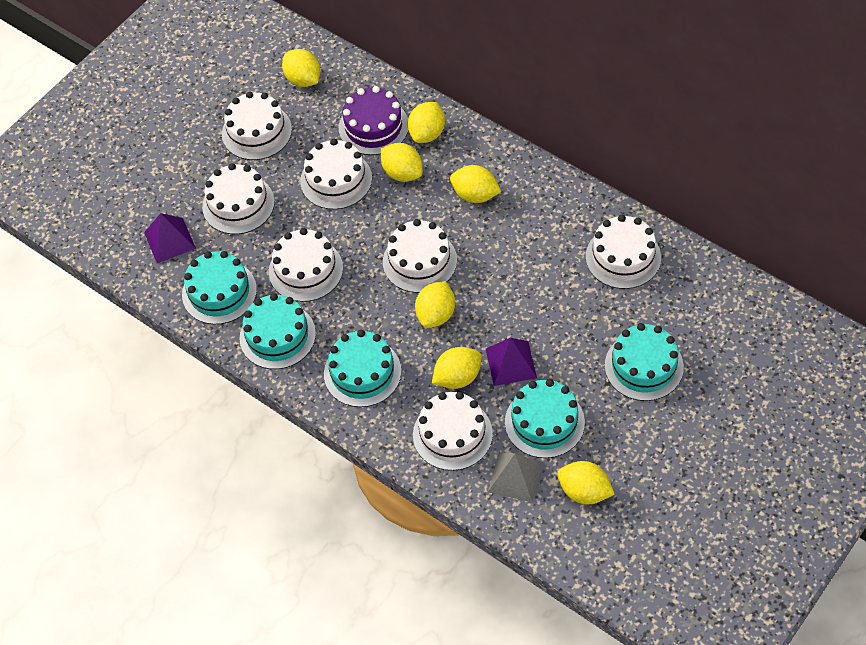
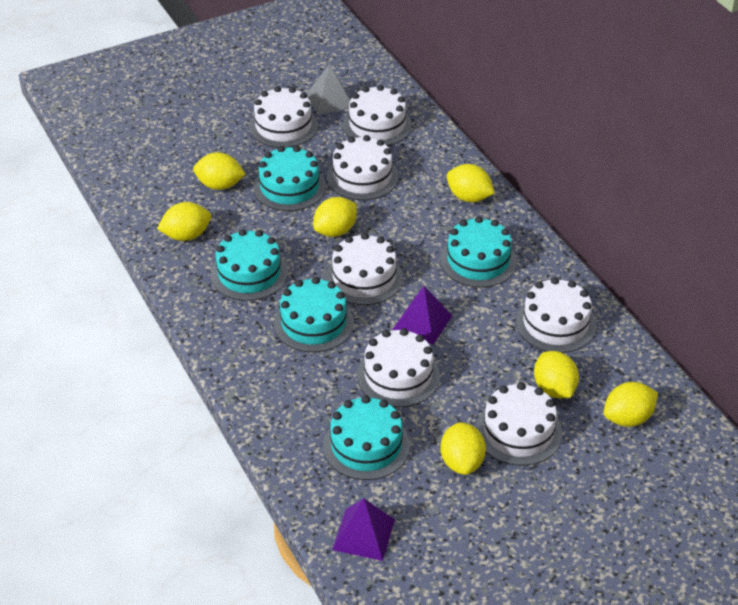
purple cake: [339,86,408,155] = 1 -> none = 0

